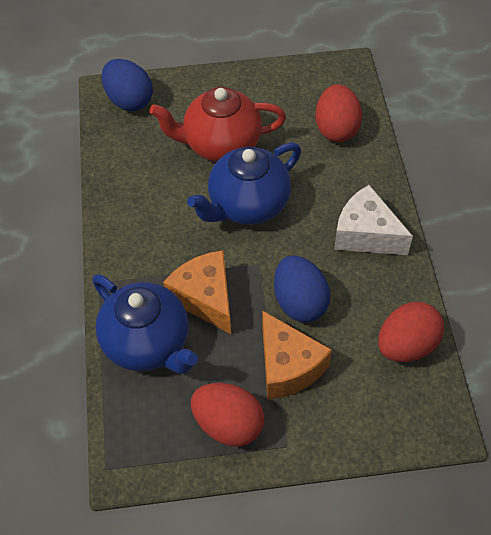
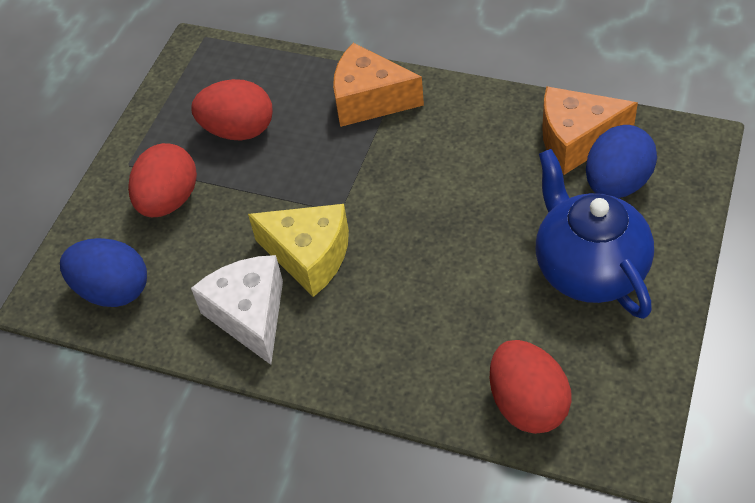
blue teapot: [92,274,198,374] [187,143,301,225] = 2 -> [535,149,654,319] = 1
red teapot: [149,87,286,162] = 1 -> none = 0
yellow cheese: none = 0 -> [248,204,349,297] = 1

